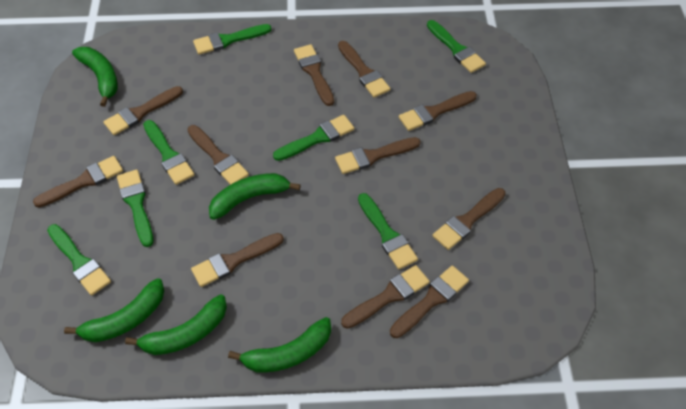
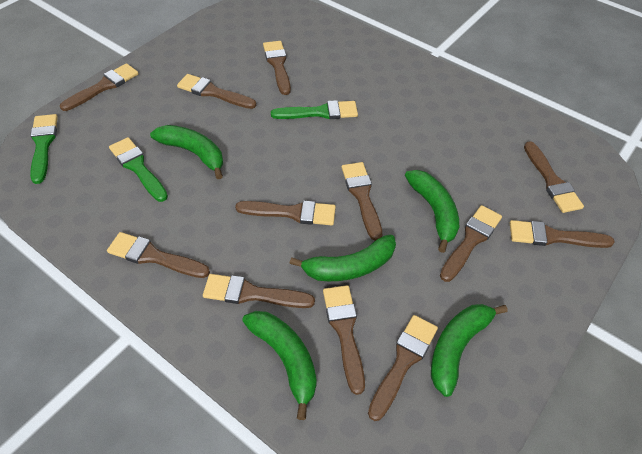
brown brush: [33,156,123,207] [103,86,183,135] [187,125,249,185] [191,233,284,287] [294,44,334,106] [335,137,421,174] [338,41,390,98] [341,265,430,329] [390,265,469,338] [399,91,477,131] [432,188,506,250] = 11 -> [60,63,139,111] [107,232,210,278] [177,74,256,109] [203,274,315,308] [235,200,336,225] [263,41,291,95] [323,285,365,395] [341,162,382,241] [368,315,438,421] [440,205,502,282] [510,220,615,248] [524,141,584,213] = 12
green brush: [47,224,111,296] [117,170,153,247] [143,120,194,185] [193,24,272,55] [273,115,354,161] [358,193,418,270] [427,20,486,73] = 7 -> [30,114,58,184] [109,137,168,202] [271,100,358,119] = 3

